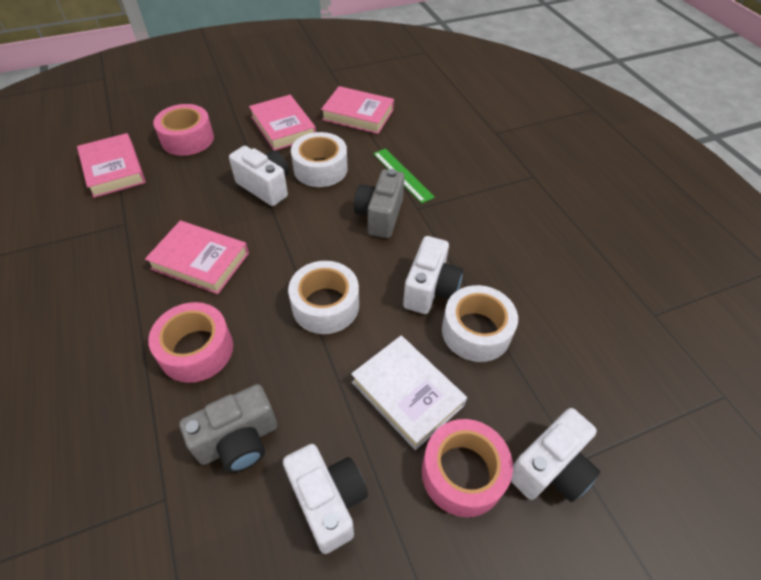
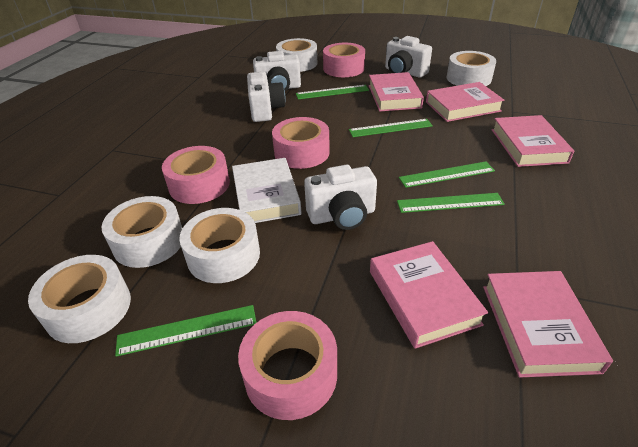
green ruler: [373,148,435,203] = 1 -> [115,305,256,357] [296,85,369,99] [349,119,433,137] [397,193,505,213] [399,161,495,188] = 5
grey camera: [179,384,277,473] [354,169,405,238] = 2 -> none = 0
pink book: [77,133,146,198] [145,220,249,294] [249,95,316,151] [321,86,394,134] = 4 -> [369,72,424,112] [370,241,488,349] [426,82,504,122] [483,271,613,378] [492,115,574,167] = 5
pink tape: [148,302,233,383] [153,104,214,156] [422,419,513,517] = 3 -> [162,146,230,204] [238,311,337,420] [272,117,330,169] [323,43,365,77] = 4
white tape: [288,261,359,334] [291,132,348,187] [442,285,518,362] = 3 -> [28,255,131,343] [101,196,182,268] [179,208,260,283] [276,38,317,72] [446,51,496,86] = 5

